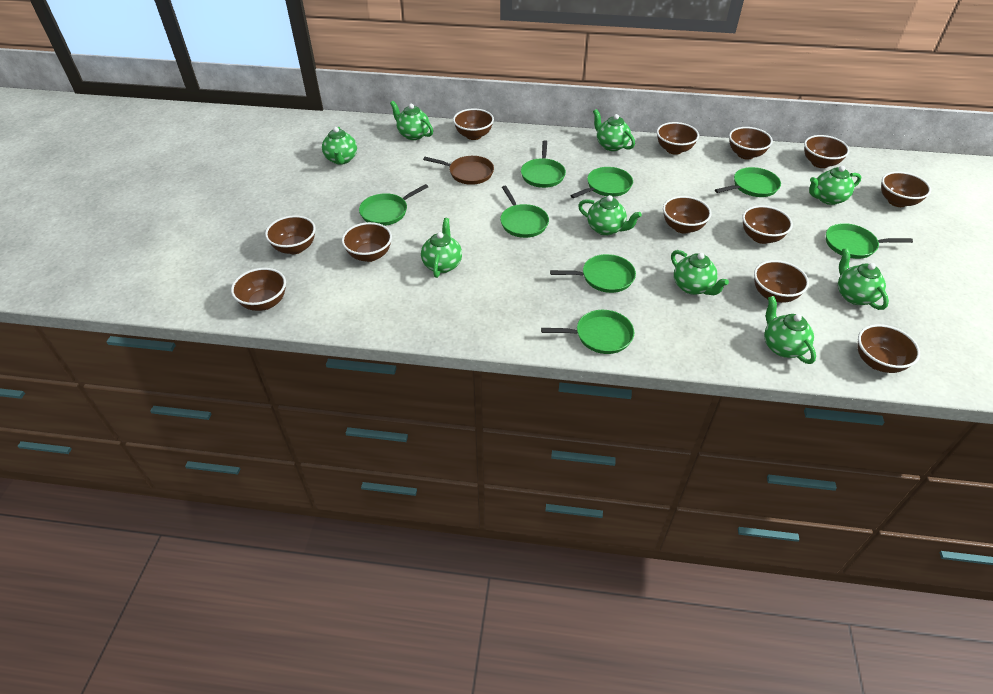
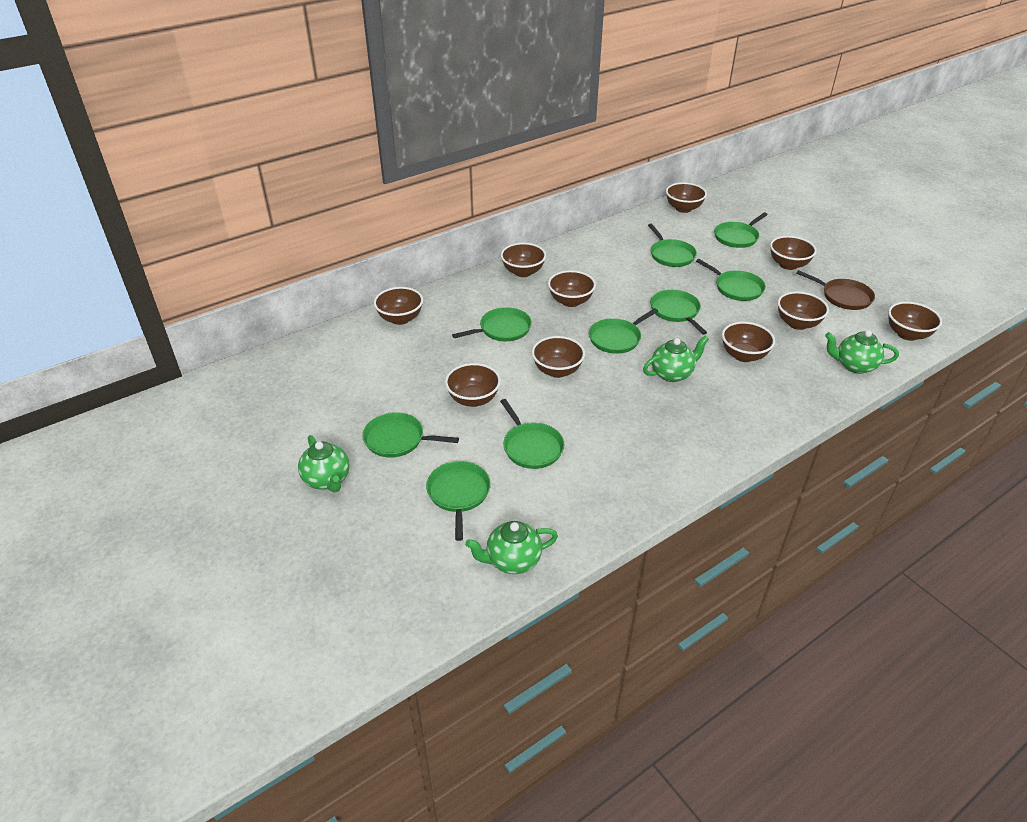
brown bowl: [231,268,286,311] [265,215,316,254] [342,222,392,262] [453,108,494,140] [657,122,699,155] [663,196,711,234] [729,127,773,160] [742,205,793,244] [754,260,809,303] [804,135,850,168] [857,324,920,373] [881,171,931,207] = 12 -> [374,287,423,325] [445,363,501,407] [501,243,546,277] [532,336,585,378] [548,270,596,307] [666,182,707,213] [722,322,775,362] [770,236,817,270] [777,291,829,330] [888,302,942,341] = 10
green pan: [359,184,428,226] [500,186,549,238] [521,140,566,188] [541,310,634,354] [550,254,636,293] [570,167,633,198] [715,167,781,197] [826,223,913,259] = 8 -> [362,412,459,458] [426,461,491,541] [452,307,532,341] [500,399,564,469] [589,308,658,354] [648,224,697,267] [650,290,707,335] [696,259,766,301] [714,212,768,248] = 9
green teapot: [322,127,357,165] [390,101,433,140] [421,218,462,278] [578,195,642,236] [593,109,635,151] [671,250,729,295] [764,296,816,364] [809,166,861,205] [838,248,889,310] = 9 -> [298,435,350,492] [465,521,558,574] [643,336,709,382] [825,330,899,374] = 4

